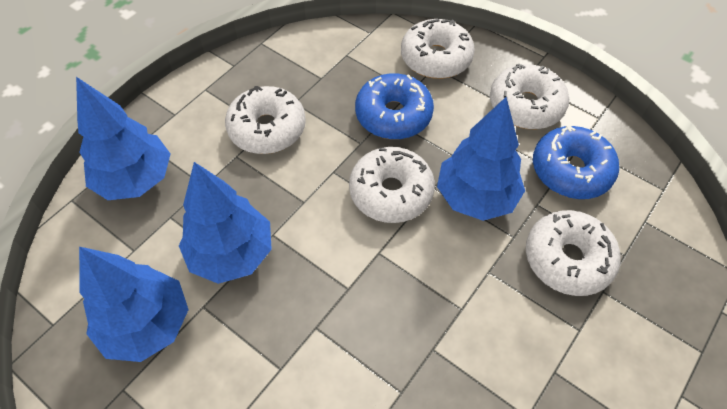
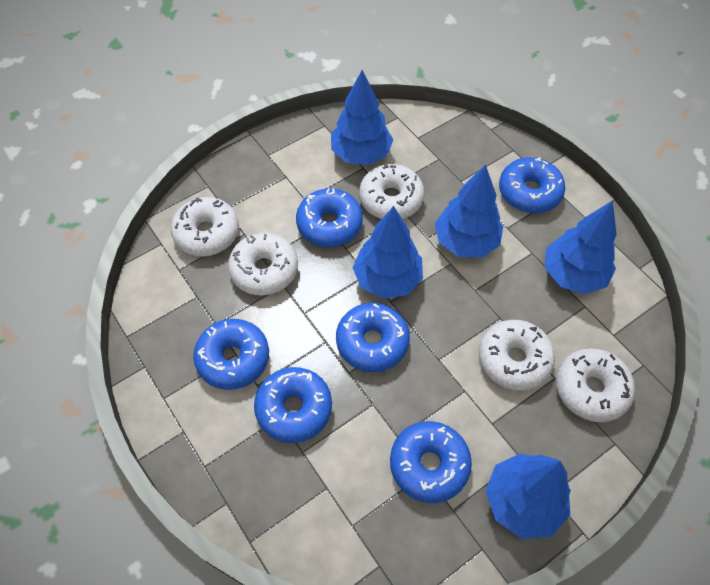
blue donut: [355,73,434,139] [533,125,619,199] = 2 -> [193,319,269,390] [254,367,332,443] [296,188,363,247] [336,303,410,372] [390,421,472,503] [499,157,565,213] = 6
blue tree: [76,77,170,200] [79,247,189,362] [179,162,272,284] [437,97,525,221] = 4 -> [331,70,393,165] [353,206,423,299] [435,164,503,258] [486,453,571,539] [545,201,617,294] = 5

